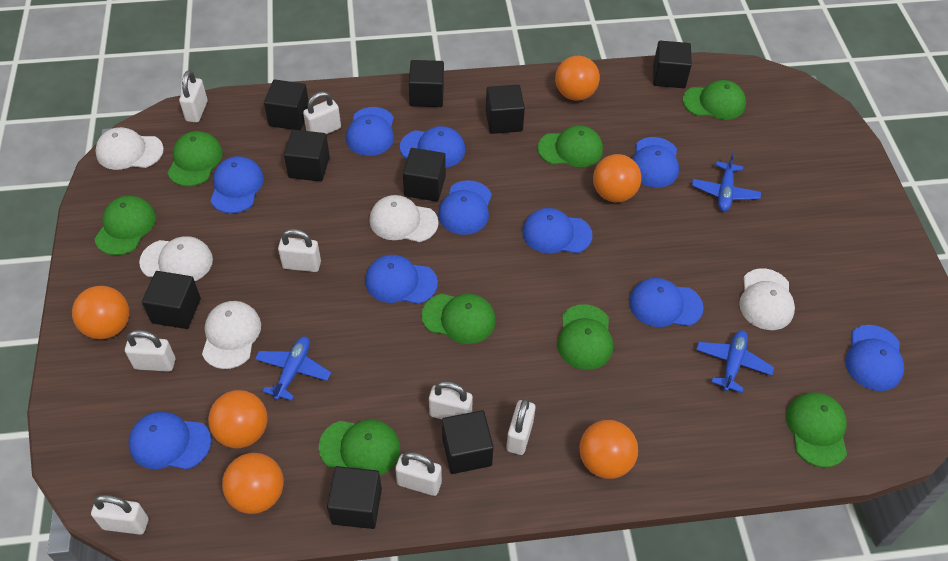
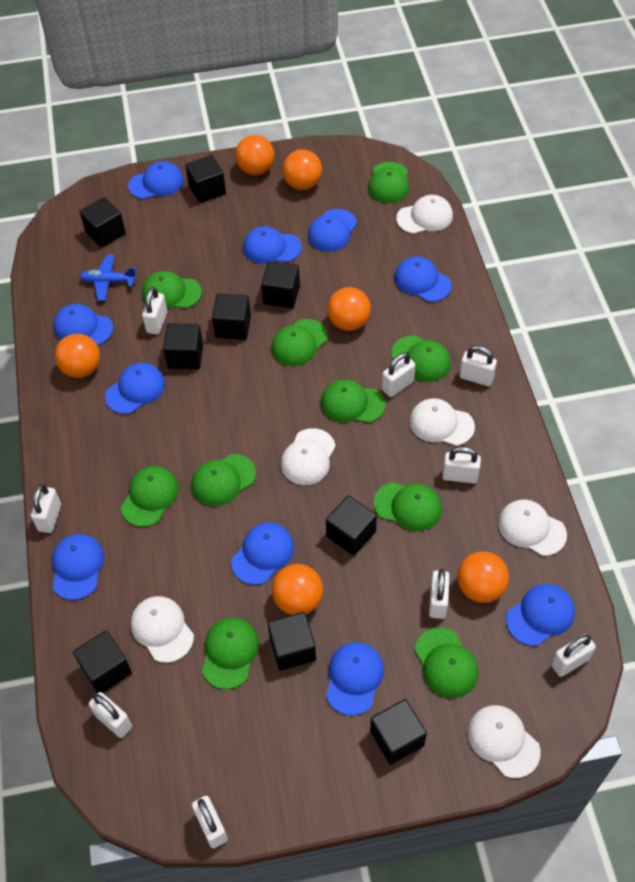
blue plane: [255,336,331,401] [692,152,761,212] [696,330,774,393] = 3 -> [79,255,137,301] = 1
green cap: [95,196,156,255] [168,131,223,186] [319,420,400,475] [422,294,496,344] [538,125,603,167] [557,304,613,370] [683,80,746,120] [786,392,847,468] = 8 -> [121,466,179,527] [142,271,202,309] [191,454,256,506] [202,618,259,689] [271,319,328,366] [321,379,385,423] [368,162,409,203] [373,482,442,531] [391,335,451,382] [415,628,479,698] = 10
white cap: [95,127,164,170] [139,236,213,281] [202,301,261,369] [369,195,439,242] [739,268,795,330] = 5 -> [131,596,194,663] [281,428,336,485] [396,195,453,234] [409,398,475,446] [467,705,541,778] [498,499,567,556] = 6
white padlock: [91,495,149,535] [125,330,175,372] [179,70,208,123] [278,229,321,272] [303,92,341,134] [395,452,442,496] [429,381,473,419] [506,398,535,455] = 8 -> [31,484,61,533] [89,692,132,738] [142,287,167,335] [192,796,228,848] [382,352,415,397] [429,569,450,619] [442,446,481,483] [460,345,497,386] [551,634,596,677] = 9

